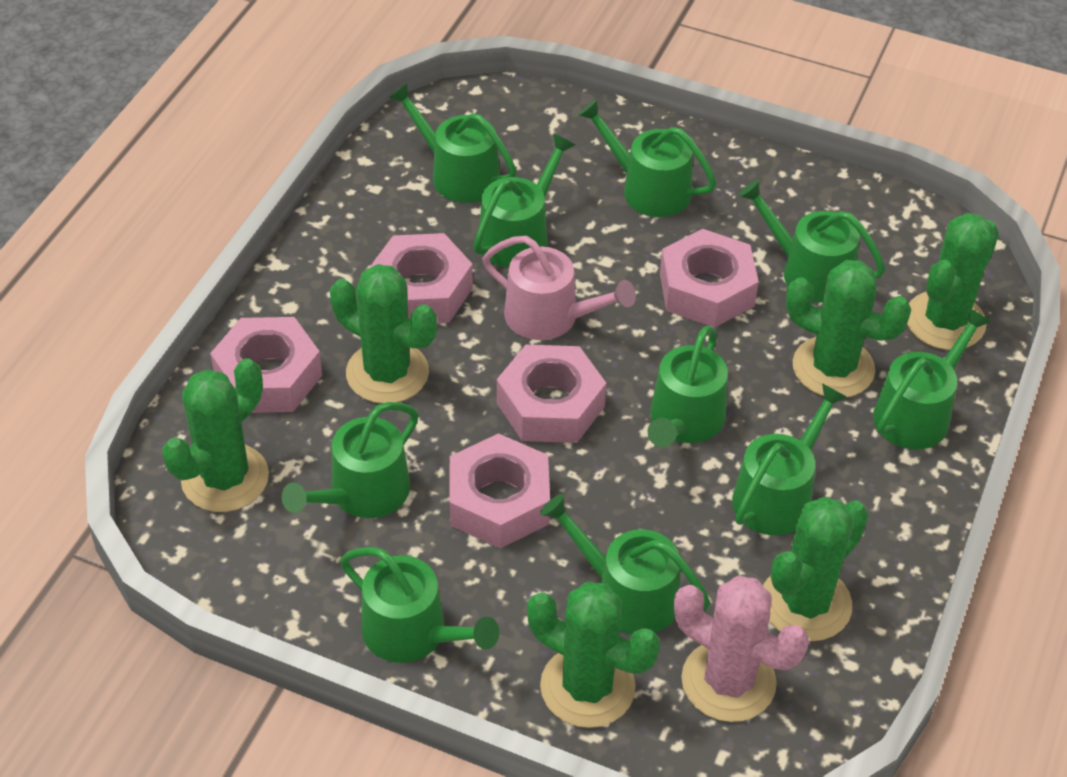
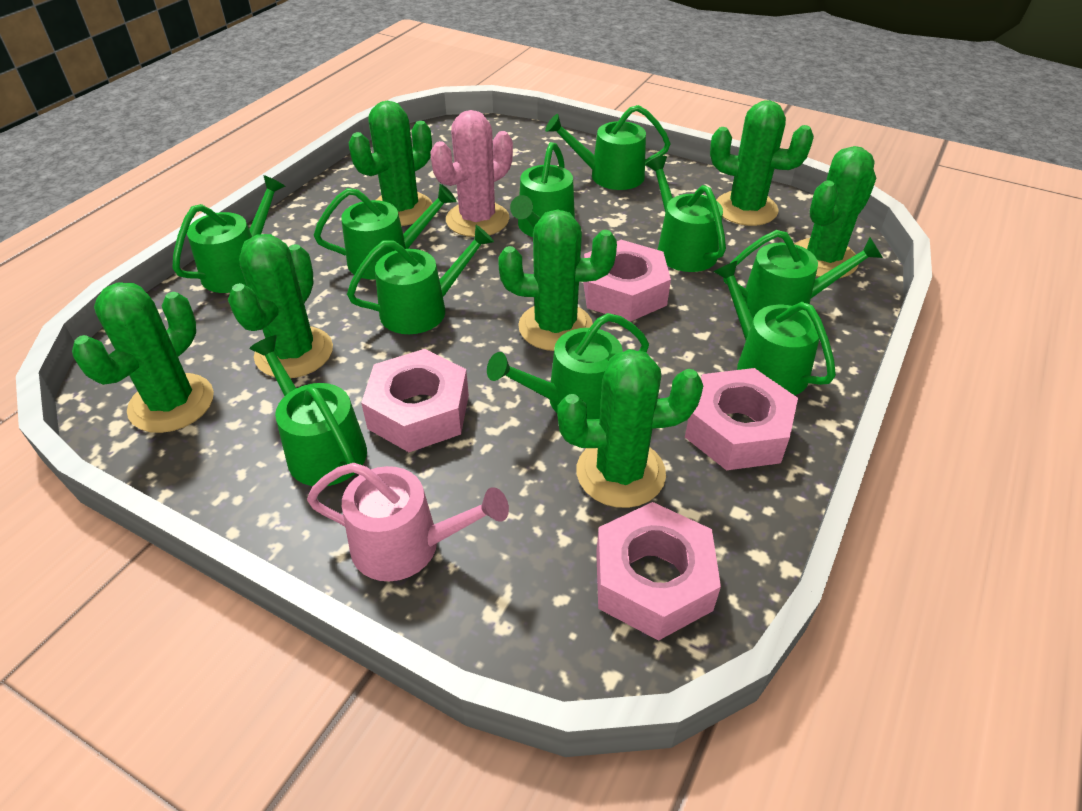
green cactus: [162,358,269,512] [330,264,437,404] [527,582,660,728] [763,497,869,642] [786,260,911,397] [907,213,999,350] = 6 -> [72,282,214,433] [228,234,333,378] [349,101,432,226] [498,210,617,351] [557,349,703,508] [710,100,814,226] [794,146,876,278] = 7
pink nut: [210,317,322,413] [369,233,473,323] [450,433,550,548] [497,345,606,443] [660,229,759,328] = 5 -> [361,349,469,452] [583,240,671,322] [596,502,721,641] [685,368,798,470] = 4

